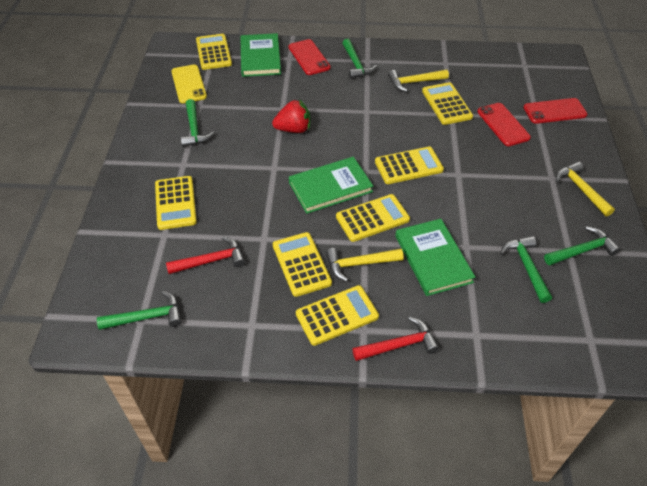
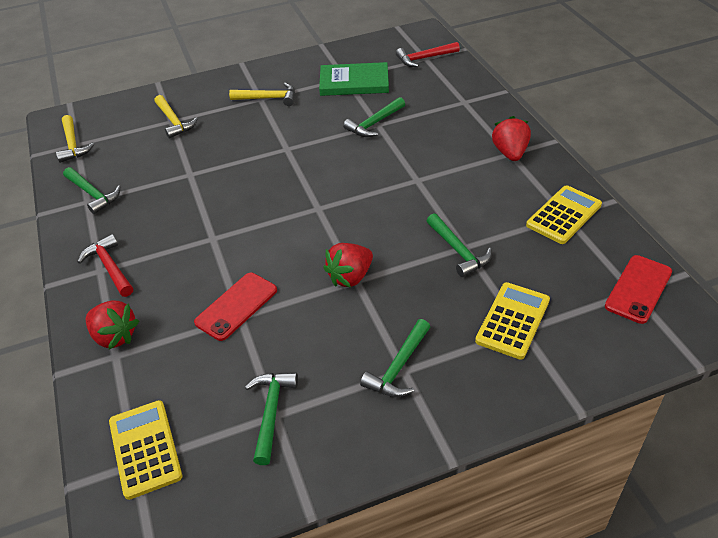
green book: [240,33,281,77] [289,157,373,214] [395,219,475,296] = 3 -> [319,62,389,96] = 1
red phone: [288,39,331,75] [477,103,531,146] [524,98,587,124] = 3 -> [194,273,277,341] [605,255,672,324] = 2
red strawberry: [272,99,310,133] = 1 -> [86,300,139,349] [323,243,373,288] [492,116,531,161] = 3
yellow calculator: [155,176,197,230] [196,34,232,70] [273,232,332,297] [296,285,379,346] [336,194,410,242] [375,146,444,184] [422,82,473,125] = 7 -> [109,400,182,500] [475,282,550,360] [526,185,602,244] = 3
yellow phone: [171,65,207,103] = 1 -> none = 0

